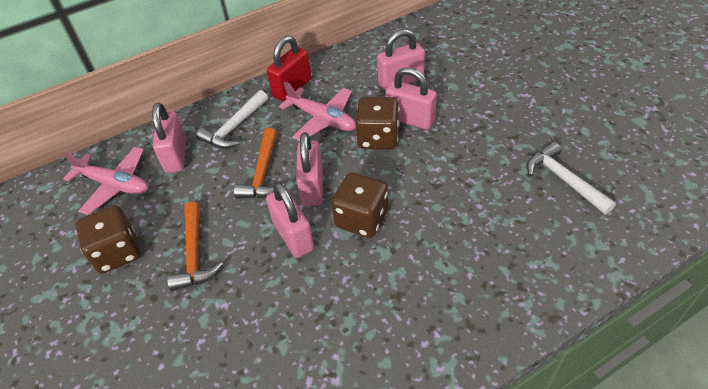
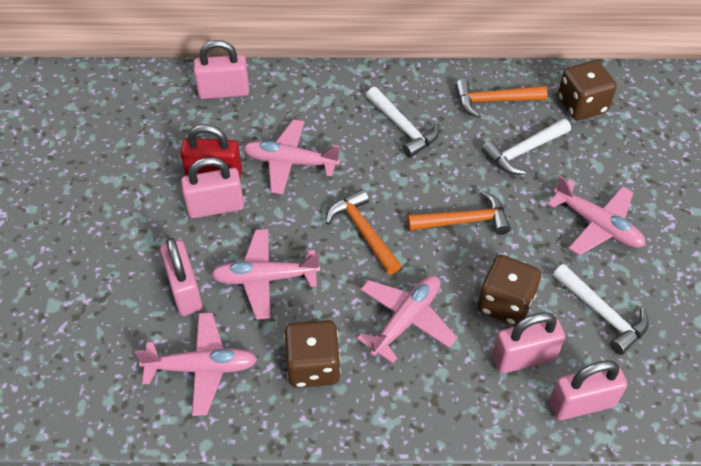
orange hammer: [167,202,223,291] [234,128,284,199] = 2 -> [326,189,401,274] [407,191,511,235] [455,79,548,118] = 3
pink plane: [63,147,148,215] [279,82,356,141] = 2 -> [135,313,257,416] [211,229,320,320] [243,120,340,194] [357,276,457,363] [548,176,645,255] = 5
white hammer: [196,90,268,149] [527,142,616,215] = 2 -> [366,87,439,158] [482,118,571,175] [553,264,649,355] = 3

